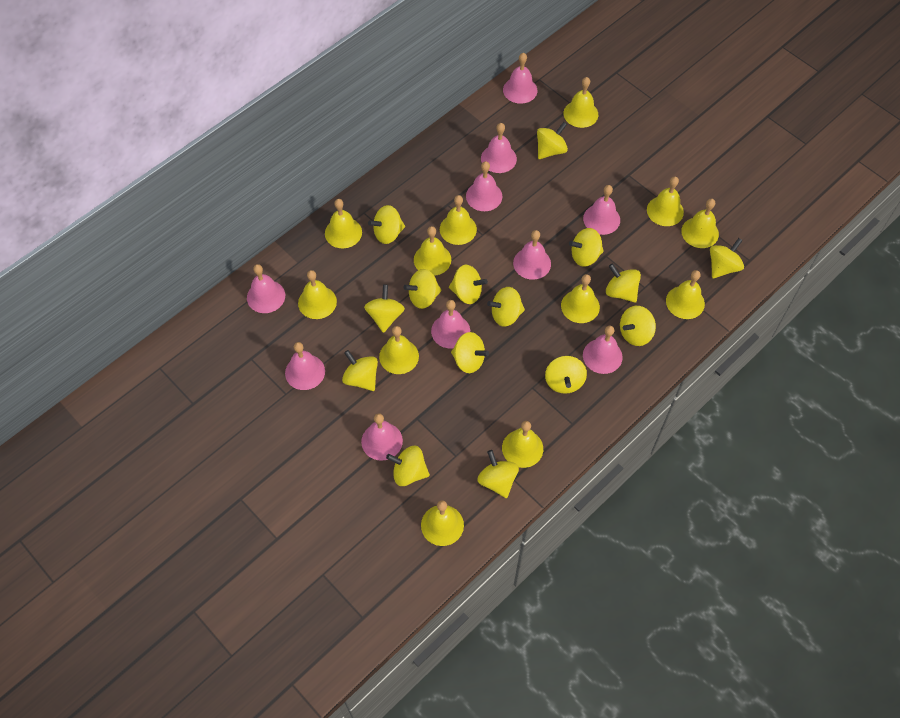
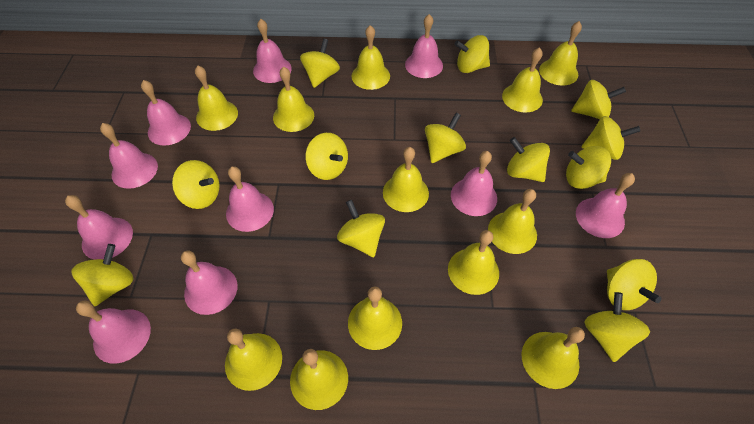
yellow spinning top: [342,350,378,391] [364,285,405,333] [368,205,405,244] [386,446,430,486] [403,269,441,309] [449,265,488,304] [451,332,489,373] [477,450,519,498] [487,287,525,327] [537,122,568,159] [545,356,587,394] [569,228,604,267] [606,263,641,303] [620,306,656,346] [710,238,744,278] = 15 -> [71,244,134,306] [172,160,220,209] [300,39,340,88] [305,133,348,180] [337,200,385,257] [425,113,466,163] [454,35,490,73] [507,137,550,182] [566,146,611,189] [571,80,626,119] [582,116,640,160] [584,292,650,362] [607,259,662,310] = 13

